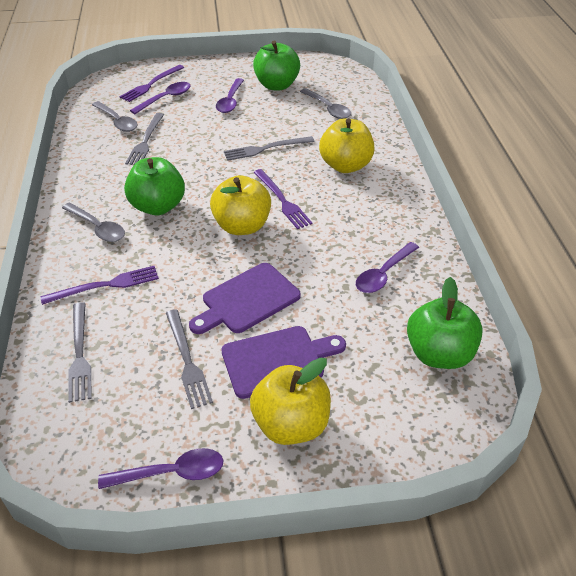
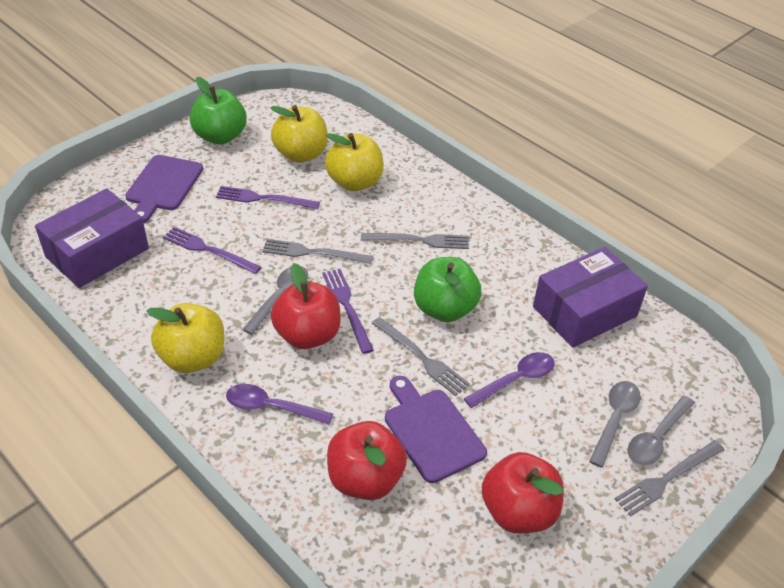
green apple: [124,157,185,215] [253,40,300,90] [407,277,483,369] = 3 -> [190,77,247,144] [414,257,482,322] = 2
purple box: none = 0 -> [35,188,149,288] [533,247,648,348] = 2
purple spoon: [98,448,224,489] [130,82,190,114] [216,78,244,113] [356,242,419,293] = 4 -> [226,384,333,425] [464,352,555,408] = 2
red apple: none = 0 -> [271,263,341,349] [327,421,407,500] [482,452,564,534] = 3

